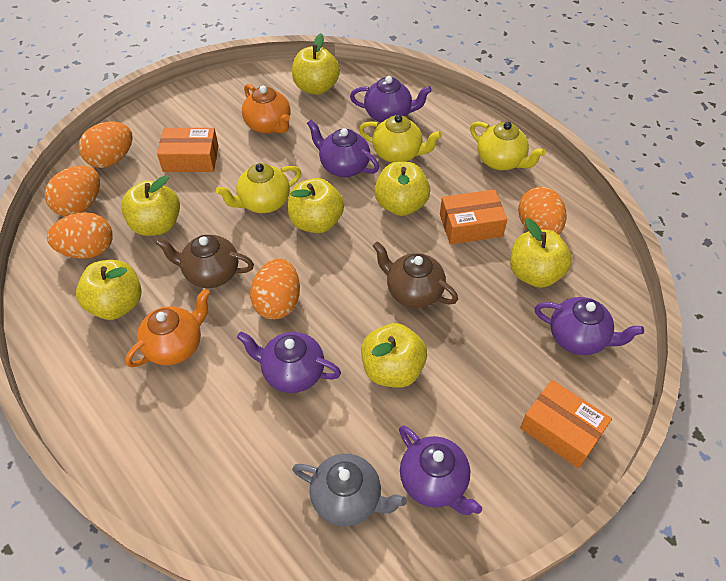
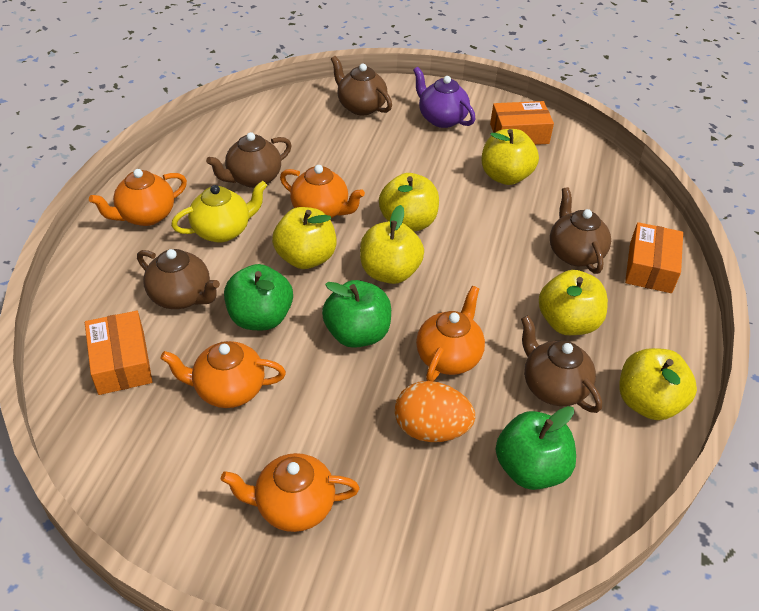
brown teapot: [155,235,254,288] [373,241,458,308] = 2 -> [137,249,220,309] [206,132,292,188] [331,56,392,115] [521,315,602,413] [550,187,611,274] = 5
green apple: none = 0 -> [224,264,293,330] [322,280,391,348] [496,406,576,490] = 3
grey teapot: [292,454,407,526] = 1 -> none = 0
orange egg: [45,166,100,216] [47,212,113,259] [78,122,133,168] [250,259,300,319] [518,187,566,235] = 5 -> [395,381,475,442] = 1
orange teapot: [125,289,210,367] [242,84,290,134] = 2 -> [89,169,187,226] [160,341,286,408] [221,453,359,532] [280,165,365,218] [416,286,485,381] = 5
purple teapot: [237,332,341,393] [307,120,379,177] [350,76,432,122] [399,425,482,515] [534,297,644,355] = 5 -> [413,67,476,128] = 1
yellow apple: [76,260,142,320] [121,175,180,236] [288,178,344,233] [292,33,340,95] [361,323,427,388] [374,162,430,216] [510,219,572,288] = 7 -> [272,207,337,269] [360,205,424,284] [379,173,439,232] [482,129,539,185] [539,270,608,335] [619,348,697,420] = 6
yellow teapot: [216,163,301,213] [359,115,442,163] [470,121,546,170] = 3 -> [171,181,267,243] = 1

